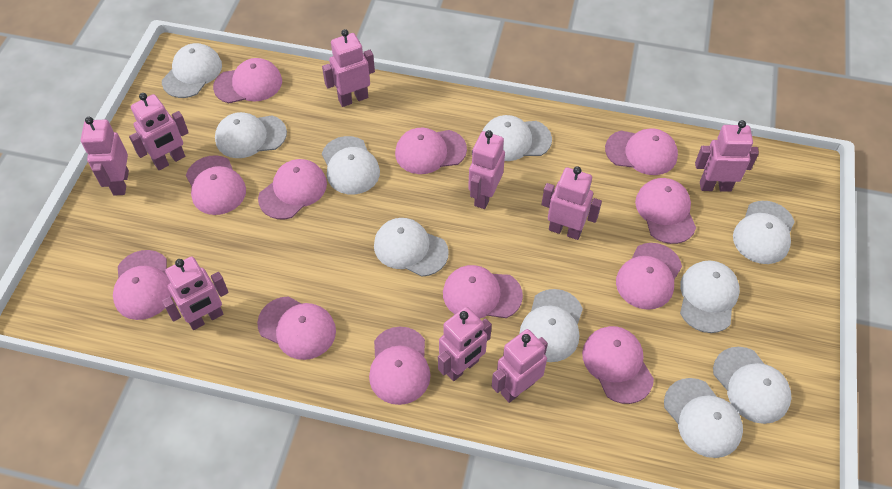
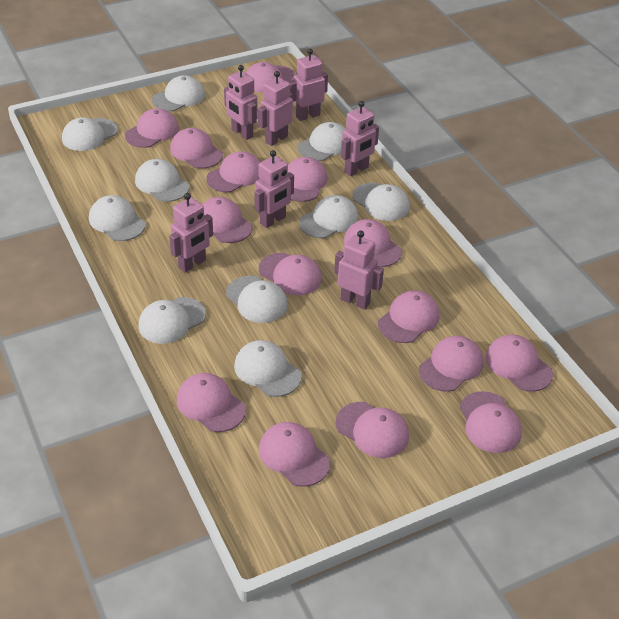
pink cap: [113,250,172,320] [186,155,246,215] [213,58,282,103] [257,296,336,360] [258,159,327,219] [369,327,431,405] [395,128,467,174] [443,265,523,319] [582,326,654,404] [605,128,678,175] [616,243,682,310] [635,178,696,244] = 12 -> [125,108,179,148] [170,128,223,169] [177,373,246,432] [202,197,252,243] [206,151,260,192] [246,62,296,93] [259,253,322,295] [259,422,330,487] [288,157,328,202] [336,402,409,458] [344,219,402,267] [378,290,439,343] [419,336,483,392] [460,391,522,453] [485,334,553,392] = 15
pink robot: [81,117,129,195] [129,93,189,170] [162,256,229,330] [322,29,375,107] [438,307,492,381] [468,130,505,209] [492,329,548,403] [542,166,602,240] [695,120,759,192] = 9 -> [169,193,213,273] [224,65,258,140] [254,150,294,228] [258,71,293,146] [289,49,328,121] [334,231,384,310] [341,101,379,176] = 7

